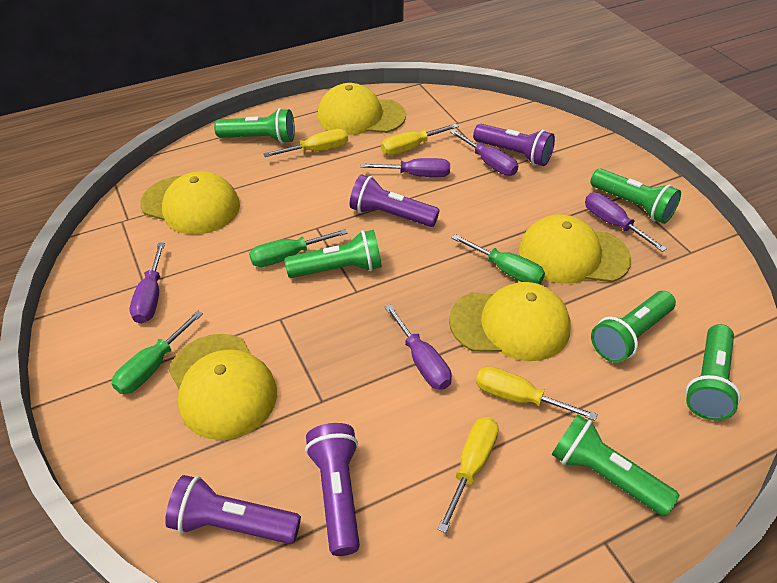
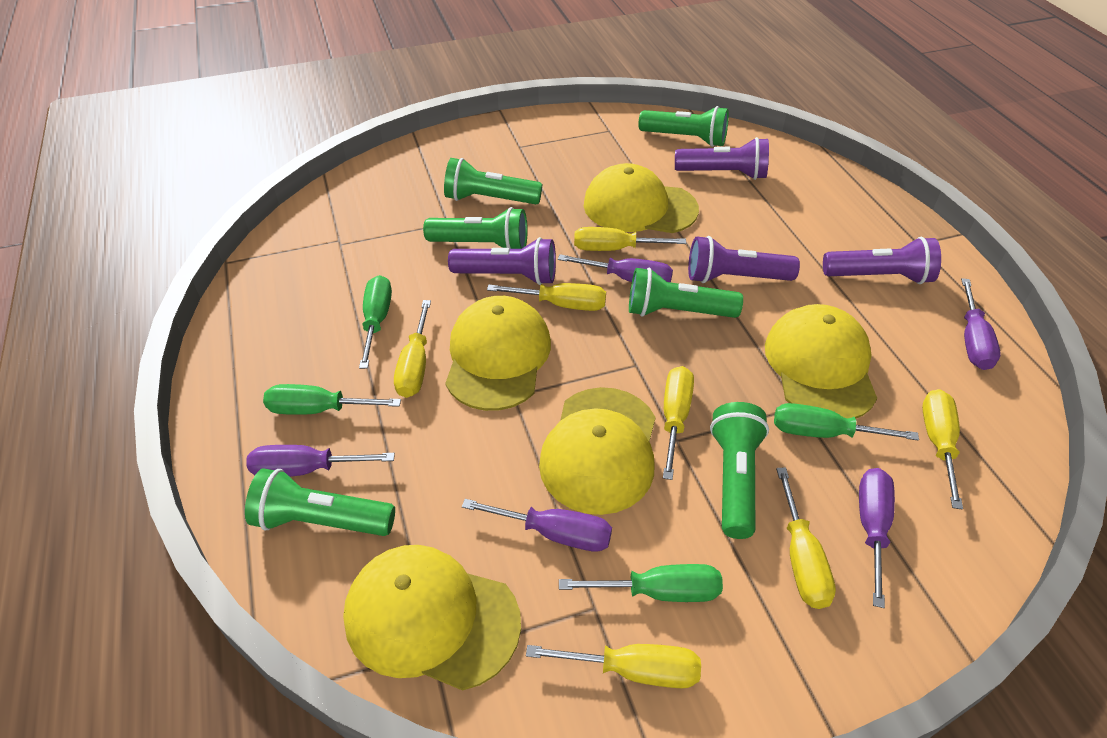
green screwdriver: [112,310,203,394] [249,229,348,267] [452,234,545,284] = 3 -> [263,384,401,415] [359,275,392,369] [559,564,723,602] [774,403,919,441] = 4
yellow screwdriver: [263,129,348,157] [381,124,459,155] [437,417,499,533] [476,366,597,421] = 4 -> [394,300,431,398] [487,283,606,311] [526,644,701,688] [574,227,686,251] [663,366,694,480] [776,467,836,609] [922,389,963,510] = 7

